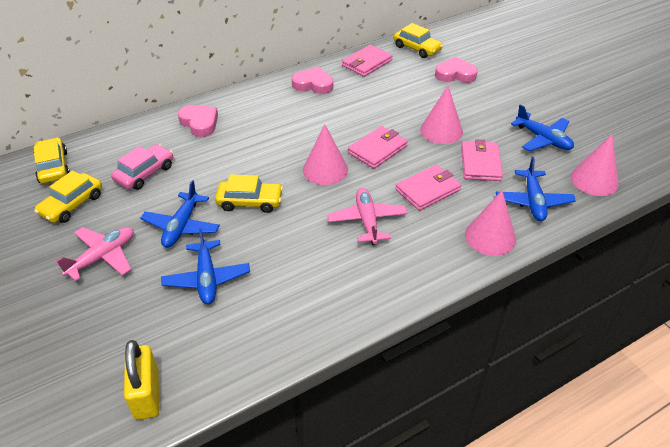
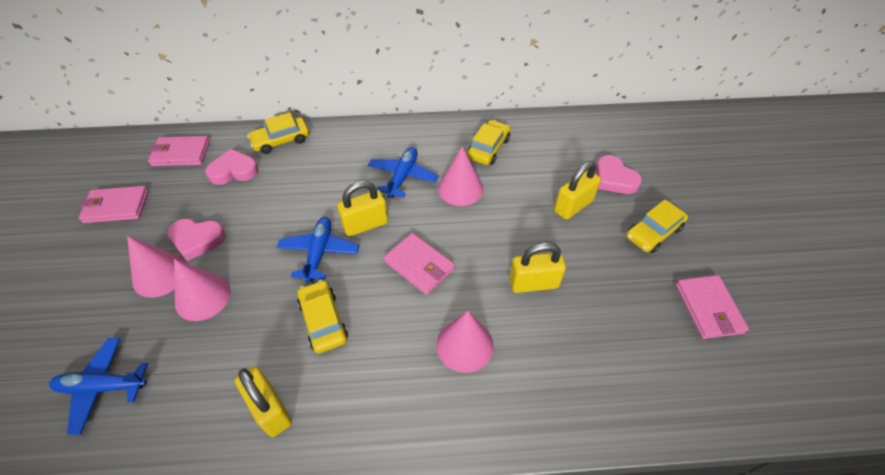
blue plane: [140,180,220,248] [161,228,250,304] [496,157,576,221] [511,104,574,151] = 4 -> [49,338,148,435] [277,217,359,282] [368,147,439,198] = 3
pink car: [111,144,173,190] = 1 -> none = 0
pink plane: [56,227,134,281] [327,188,408,245] = 2 -> none = 0
yellow padlock: [124,340,159,420] = 1 -> [235,366,292,437] [337,181,388,237] [509,242,566,293] [554,161,601,220] = 4

